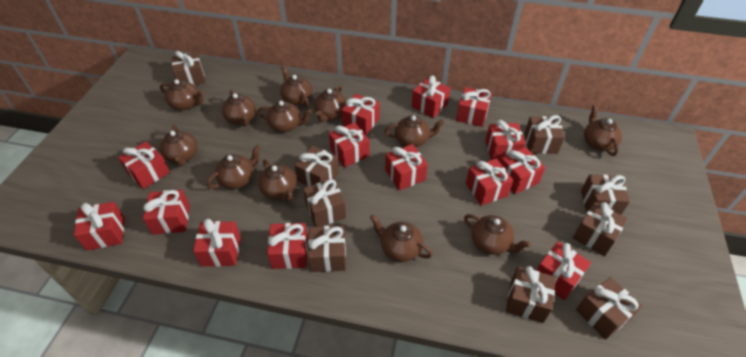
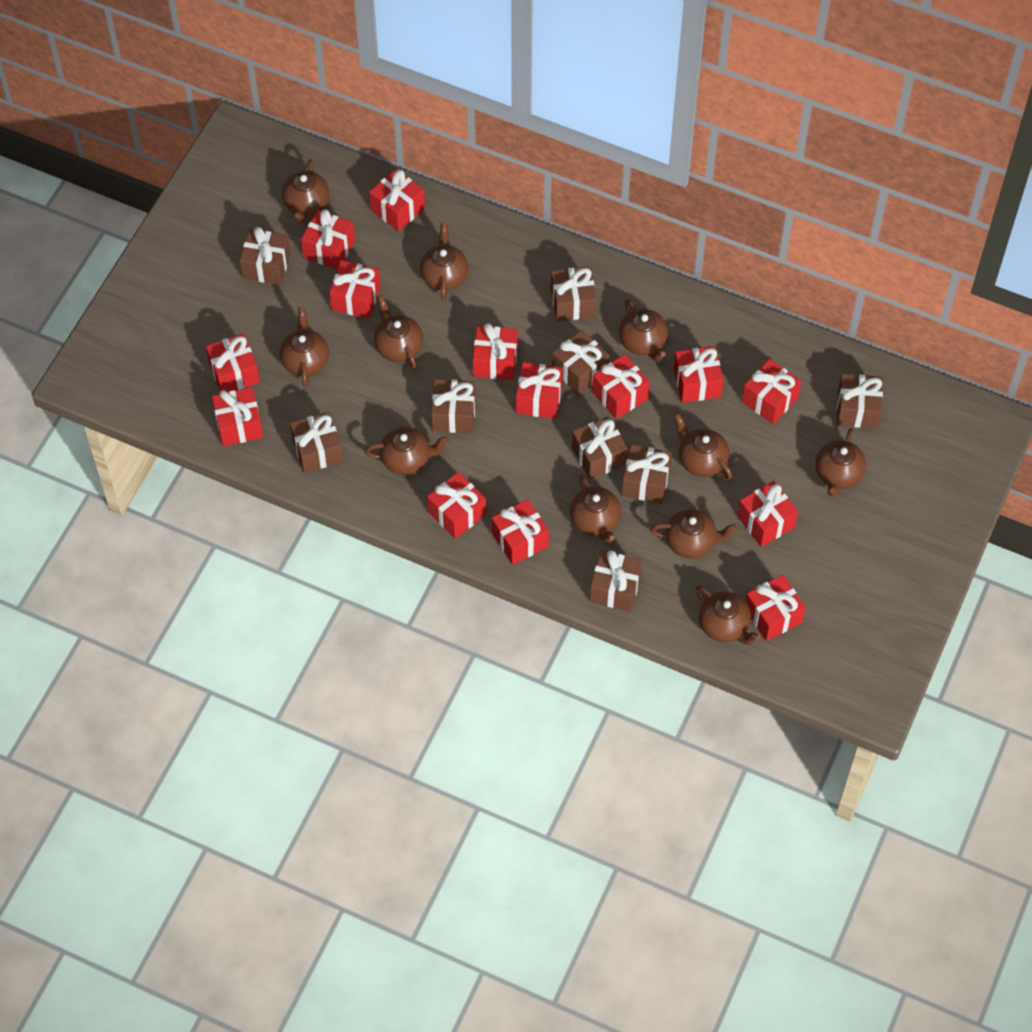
brown teapot: [159,125,198,167] [160,79,204,110] [207,145,261,189] [222,90,256,126] [258,101,312,132] [258,159,297,202] [280,66,313,107] [314,85,346,122] [370,215,432,262] [384,115,444,147] [464,214,531,255] [584,105,622,156] = 12 -> [279,307,329,387] [282,159,329,223] [365,427,449,475] [374,295,423,369] [420,223,468,300] [570,475,621,544] [619,299,668,361] [650,509,738,558] [674,413,732,480] [696,586,760,645] [815,428,866,497] = 11

